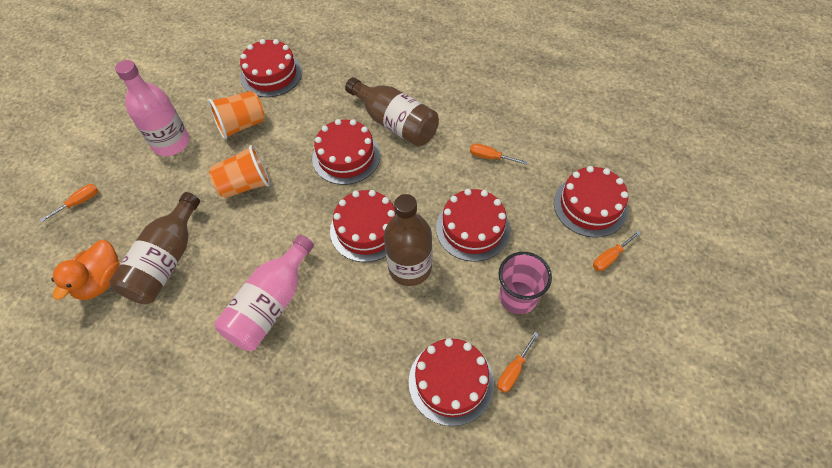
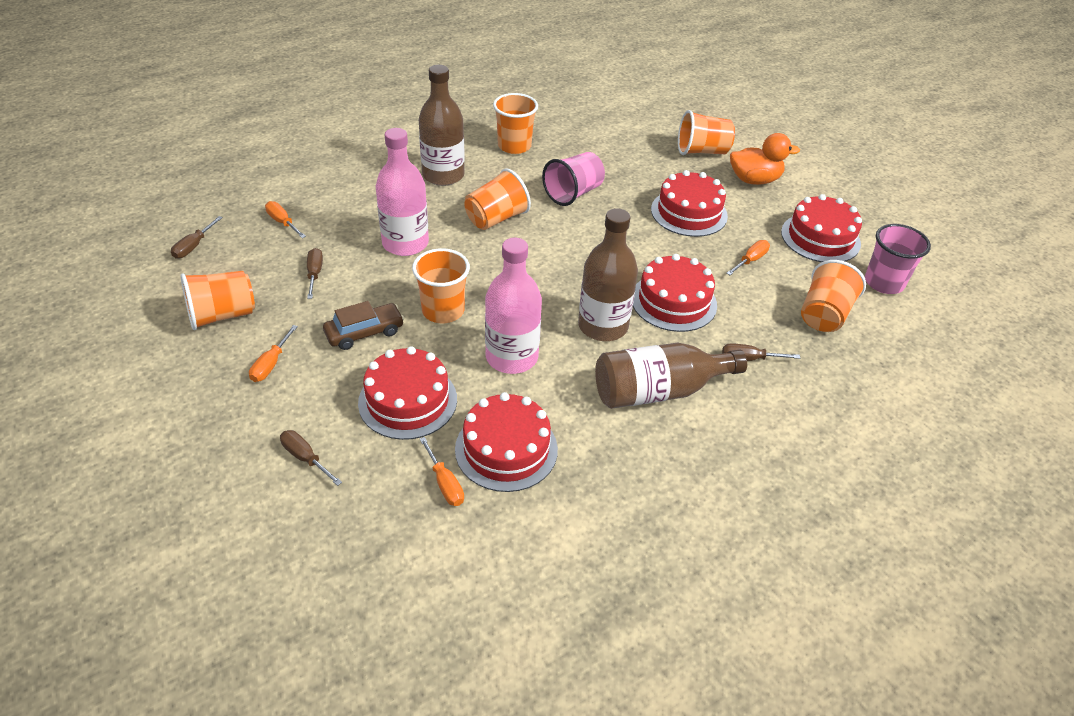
brown car: none = 0 -> [323,301,404,350] = 1
brown screwdriver: none = 0 -> [171,216,223,259] [280,430,342,486] [307,248,323,299] [722,343,800,361] = 4
orange cup: [208,91,265,140] [209,145,270,198] = 2 -> [181,271,255,330] [412,248,470,323] [464,168,531,230] [493,93,538,154] [678,110,735,155] [801,260,866,332] = 6
pink cup: [499,252,552,314] = 1 -> [542,152,605,206] [865,224,931,294] = 2
red cake: [240,39,302,97] [312,119,380,185] [330,190,396,262] [409,338,494,426] [436,189,510,262] [554,166,628,237] = 6 -> [358,346,457,440] [455,392,558,492] [633,254,717,332] [651,170,728,237] [781,194,862,262] = 5

